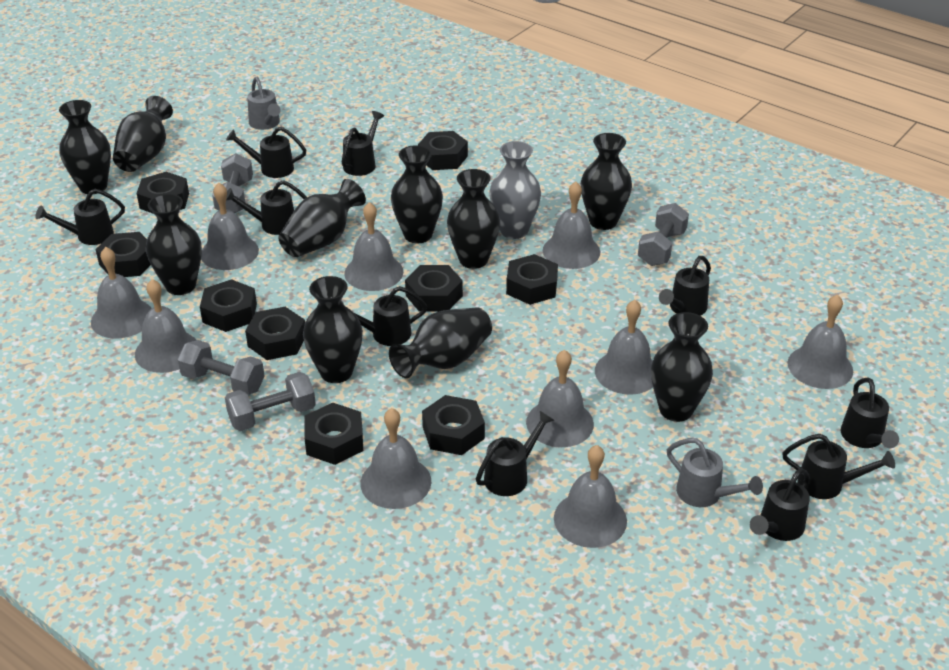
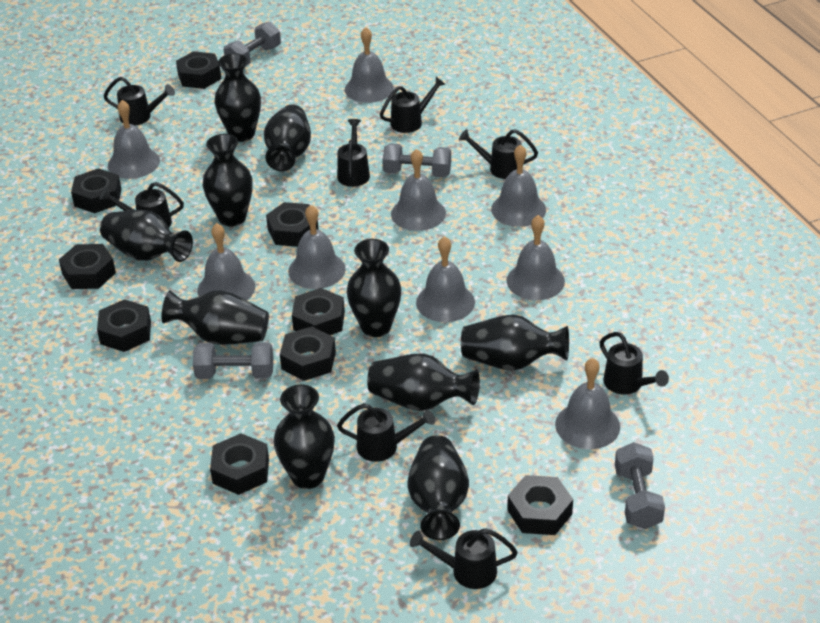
black watering can: [35,189,125,245] [226,127,306,178] [226,180,307,235] [341,286,427,346] [342,111,384,176] [476,411,554,496] [659,256,711,316] [750,468,810,541] [782,434,895,499] [841,378,899,448] = 10 -> [100,182,184,228] [104,77,175,126] [337,119,370,187] [337,403,435,462] [380,77,445,133] [410,528,518,589] [459,129,538,179] [600,332,669,395] = 8
grey bell: [91,247,152,339] [135,279,196,373] [201,183,259,270] [344,202,403,291] [360,408,431,509] [526,350,594,447] [543,181,600,269] [554,445,627,548] [595,300,653,395] [787,294,853,389] = 10 -> [108,100,160,179] [197,223,255,300] [288,205,346,289] [345,27,394,103] [391,149,446,231] [416,236,475,322] [491,144,546,227] [507,215,565,300] [555,358,620,449] = 9
grey vase: [489,141,541,239] = 1 -> none = 0
grey watering can: [247,77,281,130] [667,438,763,507] = 2 -> none = 0

